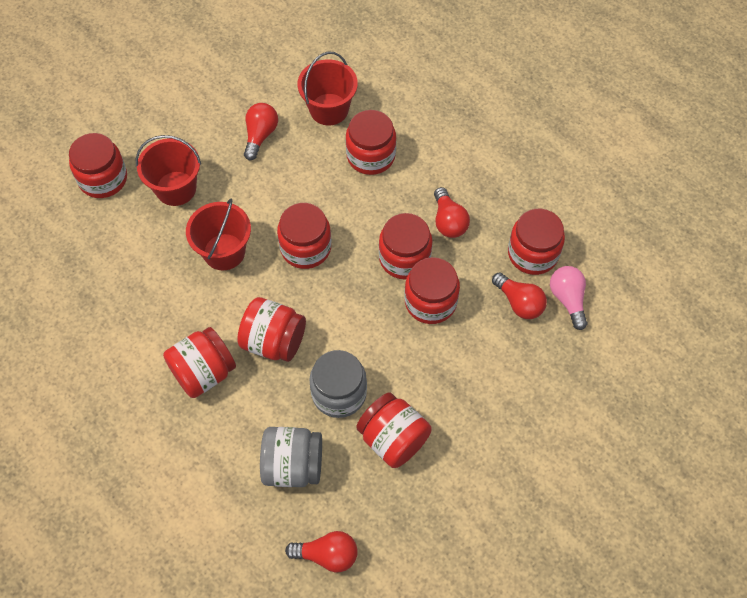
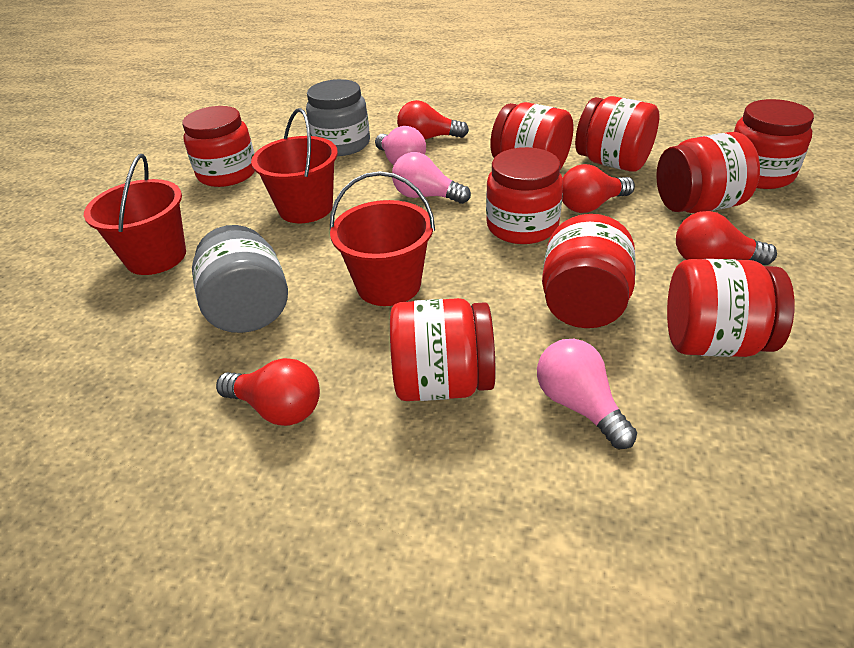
pink light bulb: [550,266,587,330] = 1 -> [375,126,426,165] [392,152,471,204] [537,339,637,449] = 3

